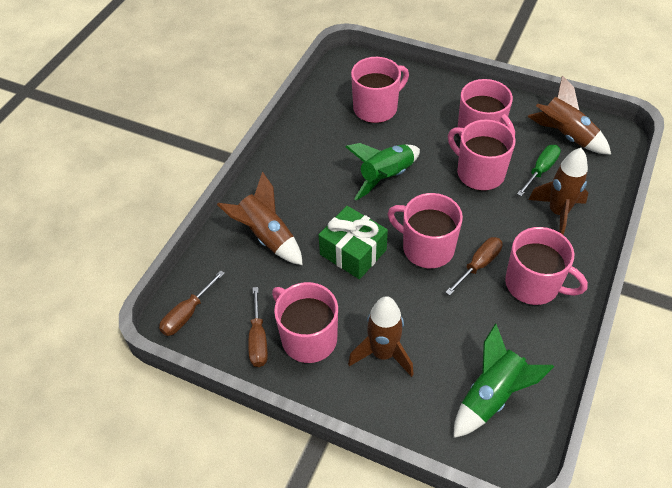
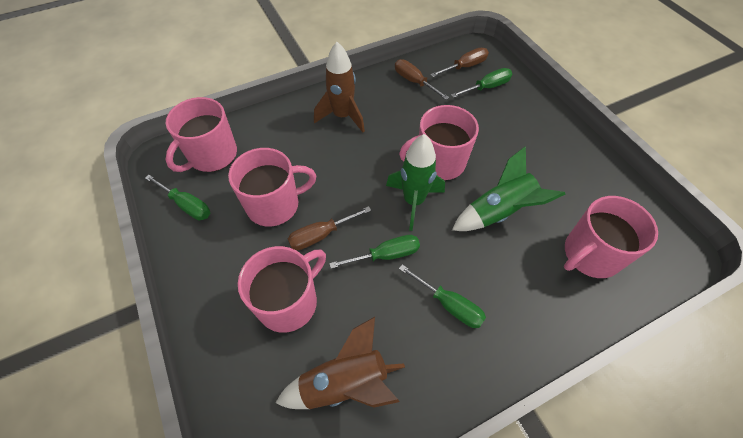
brown rocket: [217,172,303,265] [348,296,414,377] [527,75,611,155] [528,148,588,235] = 4 -> [275,317,405,409] [314,42,365,132] = 2
green gift: [319,206,388,279] = 1 -> none = 0
green screwdriver: [517,145,561,196] = 1 -> [145,175,210,220] [329,235,420,269] [399,264,486,328] [451,68,512,98] = 4
pink mug: [272,282,338,363] [351,57,409,123] [388,193,463,269] [448,120,515,191] [458,79,515,138] [505,227,588,305] = 6 -> [166,97,237,172] [228,148,316,226] [238,246,326,333] [399,105,479,180] [564,196,658,278] = 5

